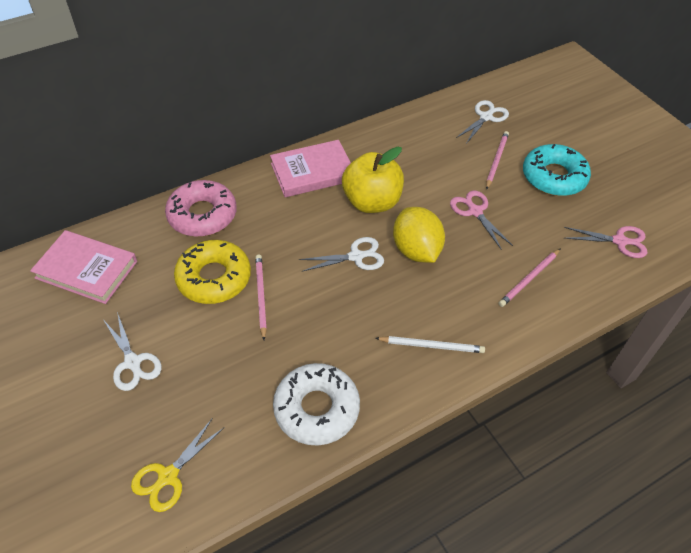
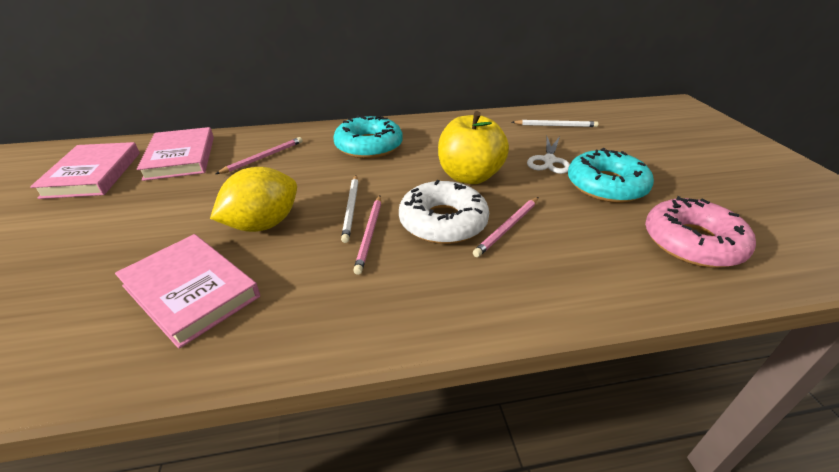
pink book: [30,230,137,304] [270,140,351,197] = 2 -> [30,142,140,199] [115,234,260,349] [137,127,214,181] = 3
pink scissors: [450,191,513,250] [564,226,648,258] = 2 -> none = 0
turquoise donut: [523,144,591,196] = 1 -> [333,115,403,159] [568,148,654,203] = 2
white pencil: [375,336,485,353] = 1 -> [341,175,358,243] [512,120,598,127] = 2
white scissors: [104,312,162,391] [299,237,384,272] [456,100,509,144] = 3 -> [527,136,570,174] = 1
yellow donut: [174,240,251,304] = 1 -> none = 0
yellow scissors: [131,418,225,512] = 1 -> none = 0

